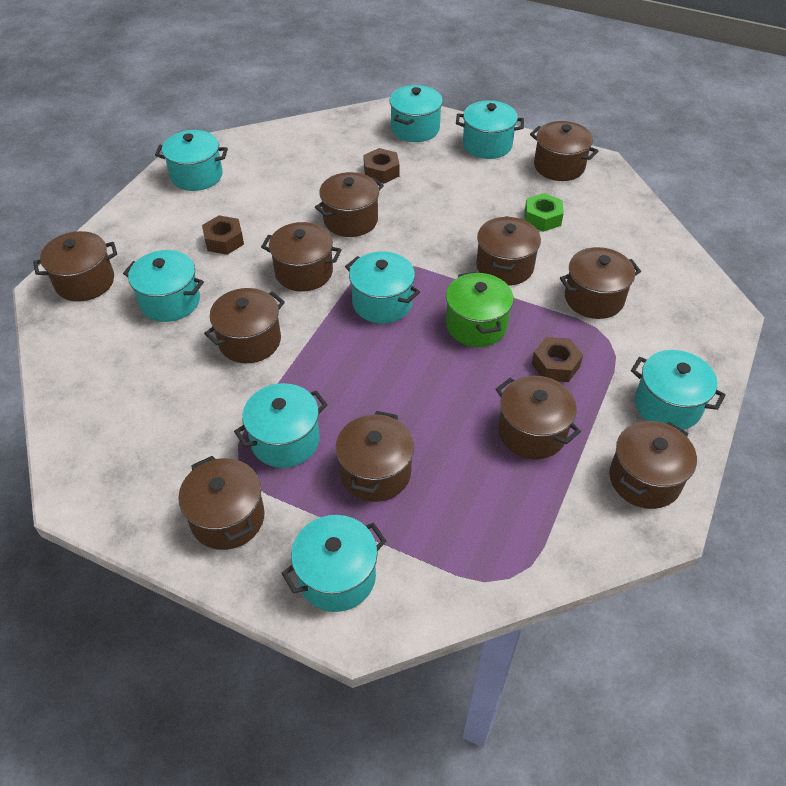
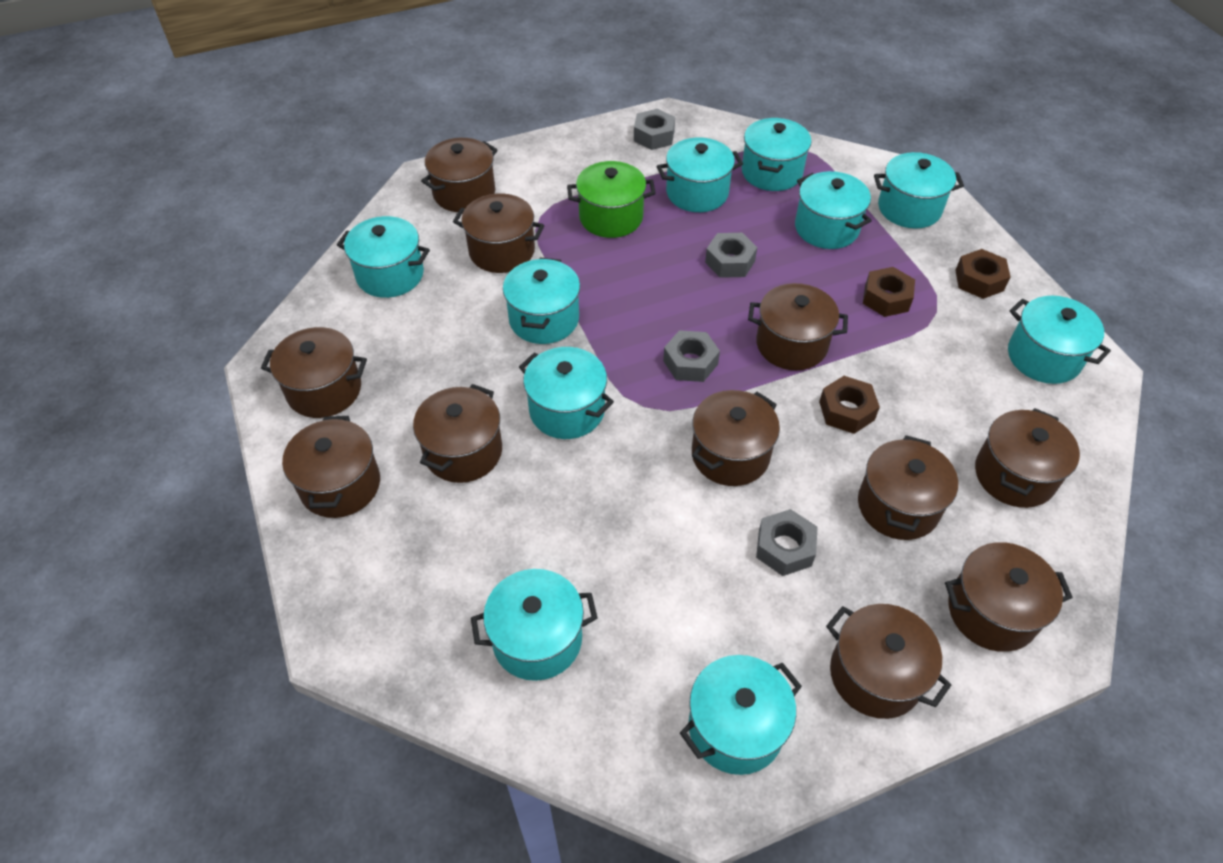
green nut: [525,193,564,232] = 1 -> none = 0
grey nut: none = 0 -> [634,109,675,150] [663,330,720,382] [705,233,757,278] [756,509,818,576] = 4
turquoise pot: [123,250,204,322] [155,130,228,191] [234,383,328,468] [281,515,386,612] [345,251,420,323] [390,85,443,142] [456,100,524,159] [631,350,725,430] = 8 -> [337,216,430,298] [471,569,598,681] [503,258,580,344] [519,347,614,439] [657,138,743,212] [680,655,802,775] [742,118,811,191] [795,171,872,249] [874,152,964,229] [1008,296,1111,384] = 10

